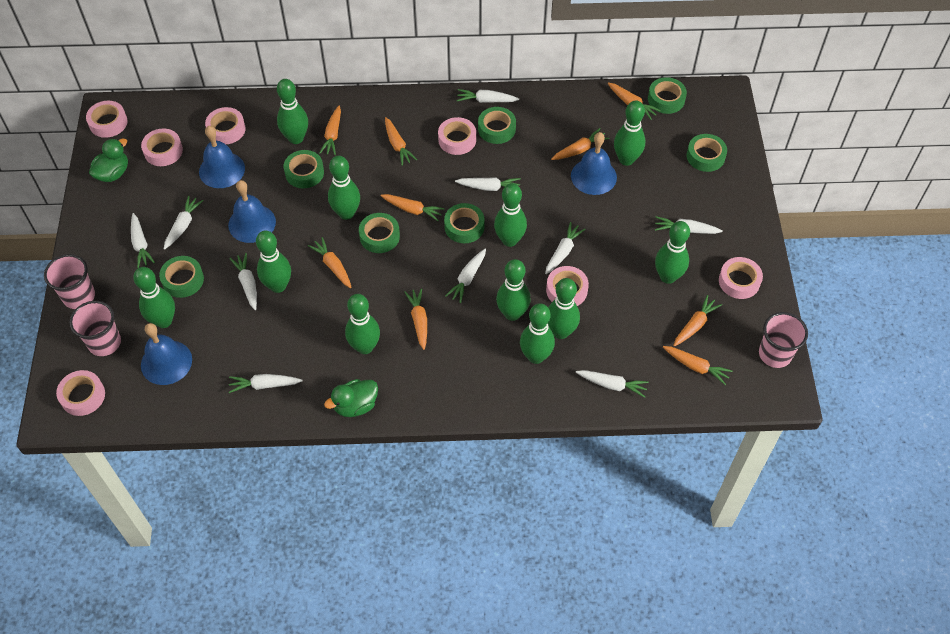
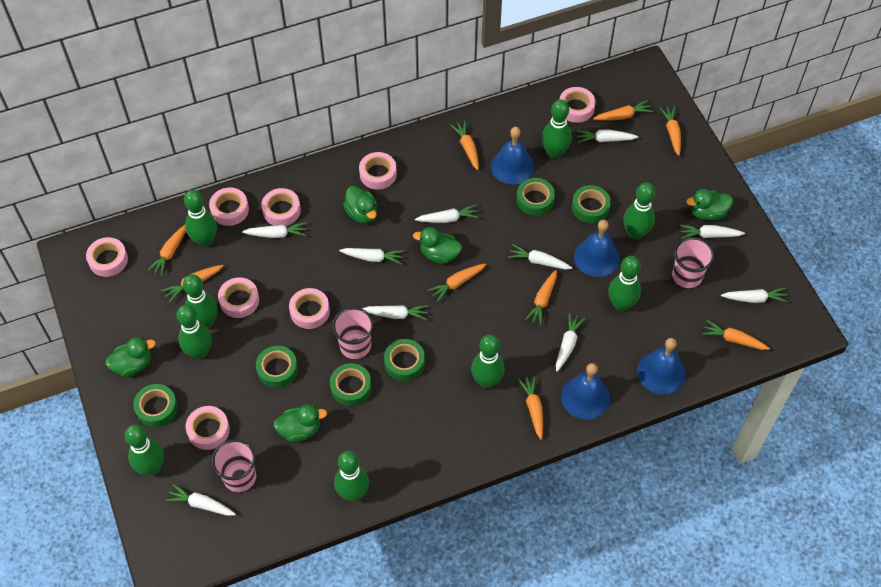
green bowling pin: [133,267,175,328] [256,230,291,293] [277,79,308,144] [328,156,360,220] [345,294,380,354] [494,183,527,247] [496,259,531,321] [520,303,555,364] [548,278,580,339] [614,100,645,166] [655,221,690,284] = 11 -> [125,424,164,476] [177,305,212,359] [183,274,217,329] [184,190,217,247] [334,451,369,501] [471,335,505,388] [542,99,572,159] [608,256,641,311] [623,182,655,240] = 9
green duck: [89,138,128,182] [324,379,378,417] = 2 -> [105,337,156,377] [273,404,327,442] [343,186,377,224] [413,227,462,264] [686,189,733,221] = 5
green tape: [159,256,204,298] [284,150,324,188] [359,213,400,253] [444,203,485,243] [478,107,516,144] [648,77,687,114] [687,134,727,172] = 7 -> [133,384,178,427] [256,346,298,388] [330,363,372,406] [384,339,425,381] [517,178,555,216] [572,185,611,223] = 6
pink tape: [56,370,105,416] [86,101,127,138] [141,128,183,166] [205,107,246,144] [438,117,476,155] [546,266,589,306] [719,257,763,299] = 7 -> [86,237,128,277] [186,406,230,450] [209,188,249,226] [218,277,259,318] [262,188,301,226] [289,288,330,329] [359,152,397,190] [559,87,596,123] = 8

